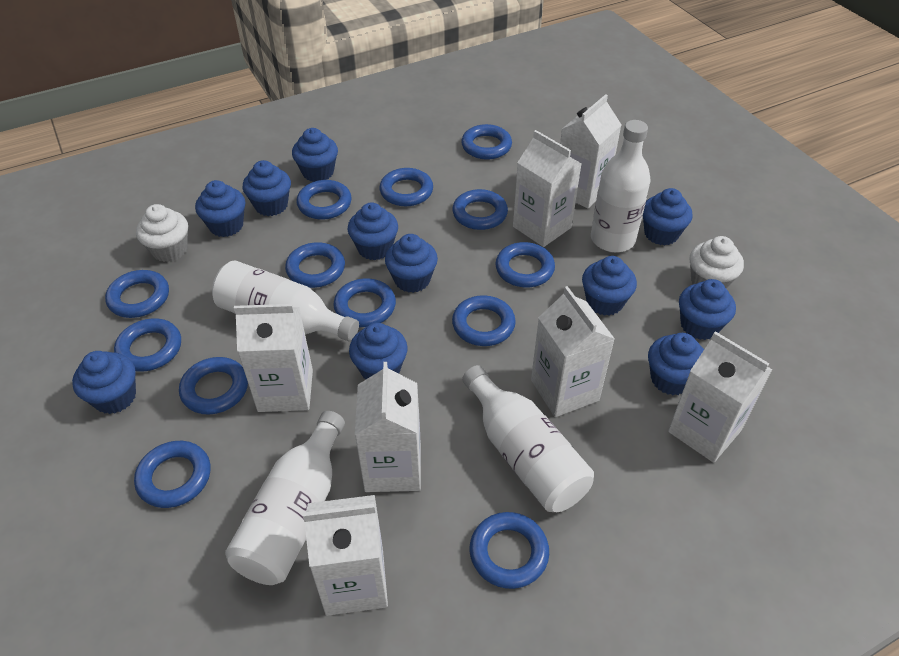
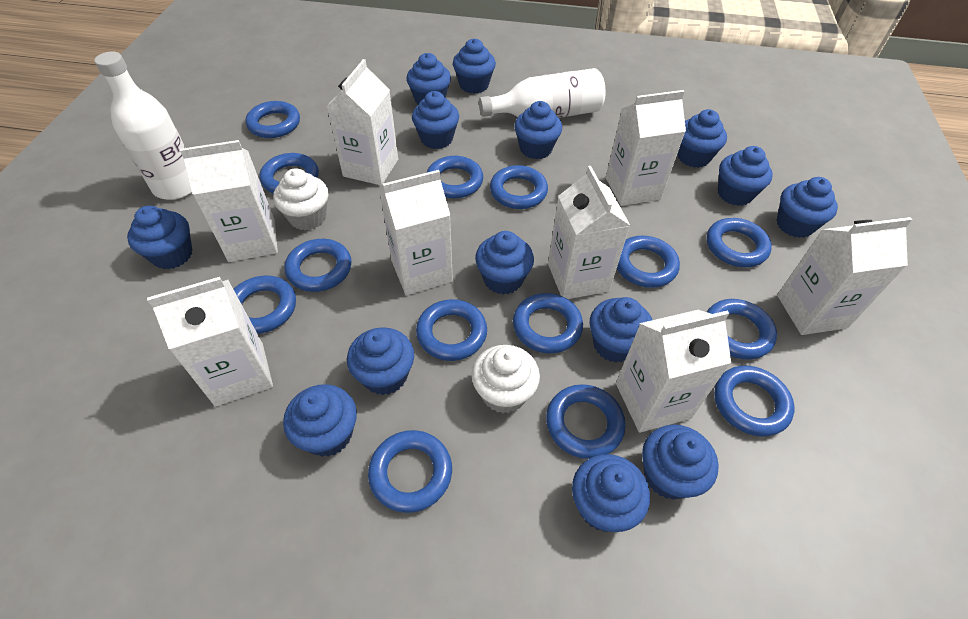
blue cupcake: [72,351,136,414] [195,180,246,237] [243,160,291,216] [292,128,338,182] [347,203,398,260] [349,323,408,379] [385,234,438,293] [582,256,637,316] [643,188,693,246] [648,333,704,395] [679,279,736,340] = 11 -> [127,206,192,269] [283,384,357,457] [347,327,414,395] [407,53,451,105] [412,91,459,149] [453,38,496,94] [475,231,534,294] [514,101,562,159] [572,454,650,532] [590,297,652,363] [642,424,719,500] [677,109,727,168] [718,146,773,206] [776,177,838,238] = 14
blue ring: [105,270,169,318] [114,318,181,372] [134,441,210,508] [179,357,248,414] [285,242,345,288] [297,180,352,220] [334,278,396,327] [379,168,433,206] [452,189,508,230] [452,295,516,346] [461,124,512,159] [469,512,549,589] [496,242,555,287] = 13 -> [234,275,296,334] [245,101,300,138] [259,153,319,193] [284,239,351,292] [368,430,452,513] [416,299,487,361] [427,156,483,198] [490,165,548,209] [513,293,583,353] [546,384,625,459] [617,236,680,288] [706,218,772,267] [707,299,777,360] [714,366,795,437] = 14
white bottle: [212,260,359,342] [225,411,345,585] [462,365,594,512] [591,120,650,252] = 4 -> [95,51,192,200] [479,68,606,118] = 2
white carton: [234,304,313,412] [303,495,388,616] [355,362,421,492] [513,130,582,247] [531,286,615,417] [560,94,622,208] [668,331,772,463] = 7 -> [147,277,273,407] [180,140,278,262] [326,59,398,186] [380,170,453,295] [548,166,631,299] [606,90,686,206] [616,310,731,433] [777,217,912,335] = 8

